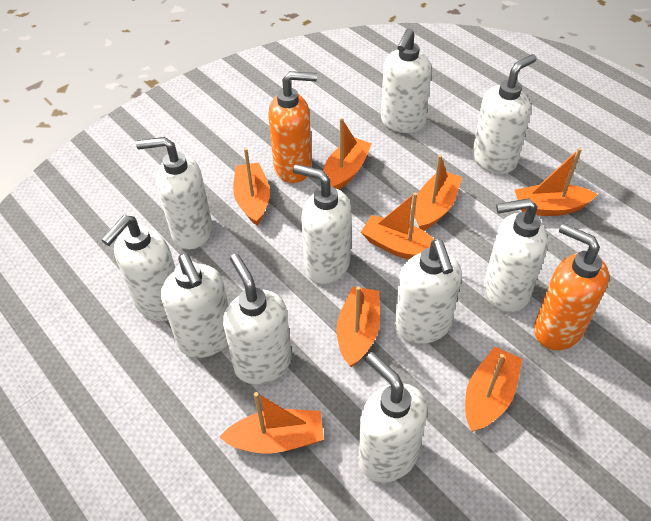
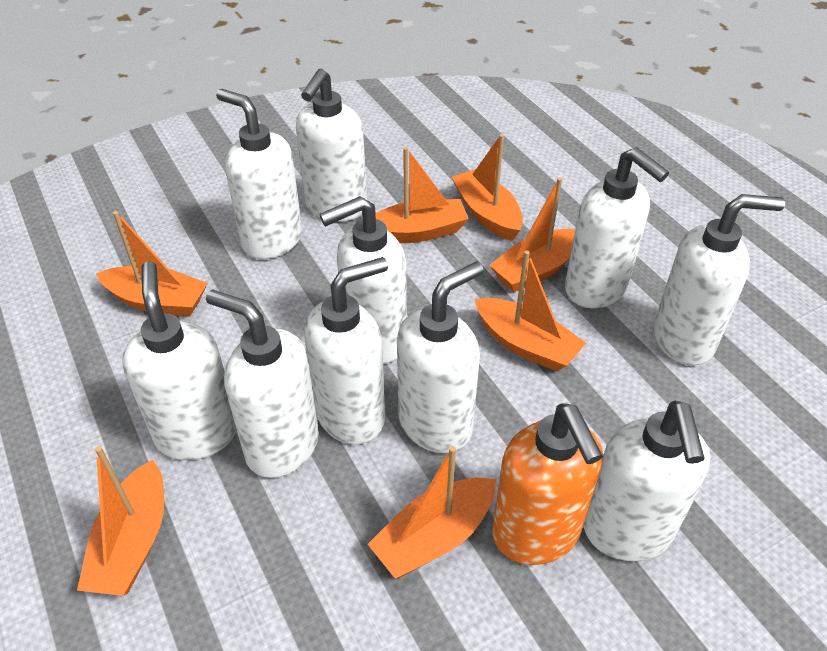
orange boat: [219,392,324,453] [233,148,270,226] [323,118,372,190] [336,286,380,367] [361,192,434,259] [415,155,462,231] [465,347,522,432] [515,148,598,216] = 8 -> [77,446,165,596] [96,211,208,317] [368,446,496,579] [375,147,469,243] [452,134,523,241] [475,250,586,372] [489,177,575,292] = 7
orange soap dispenser: [268,71,317,183] [534,223,609,350] = 2 -> [492,404,603,565] = 1

